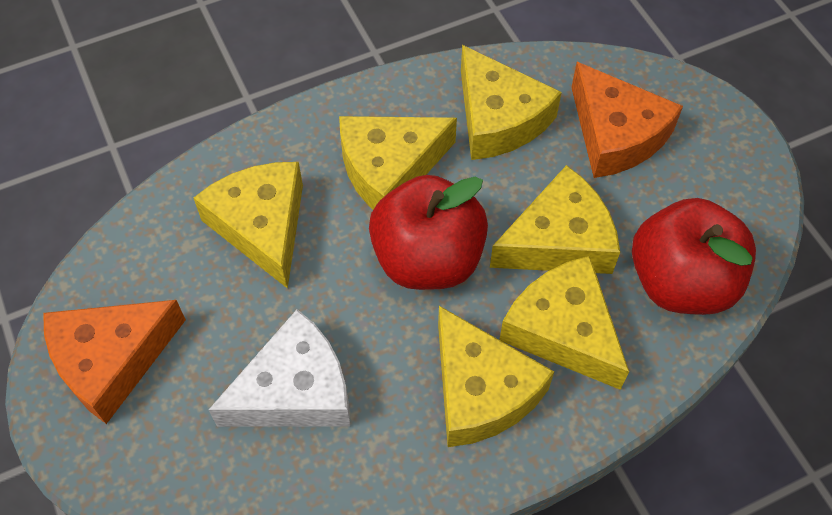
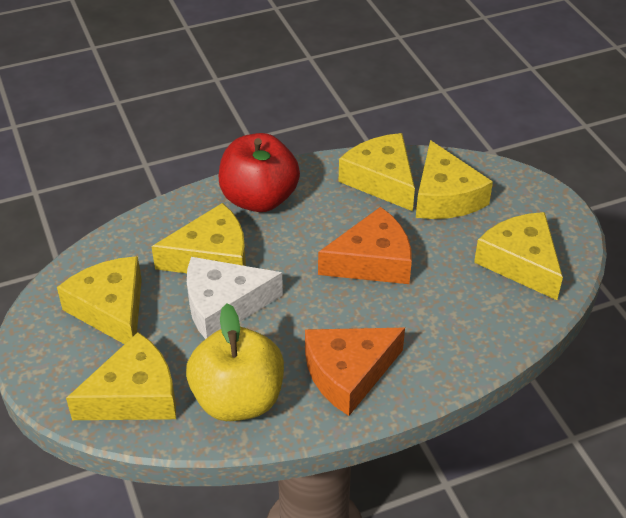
red apple: [369,175,488,290] [632,198,756,315] = 2 -> [219,133,300,212] = 1
yellow apple: none = 0 -> [186,304,284,421] = 1

